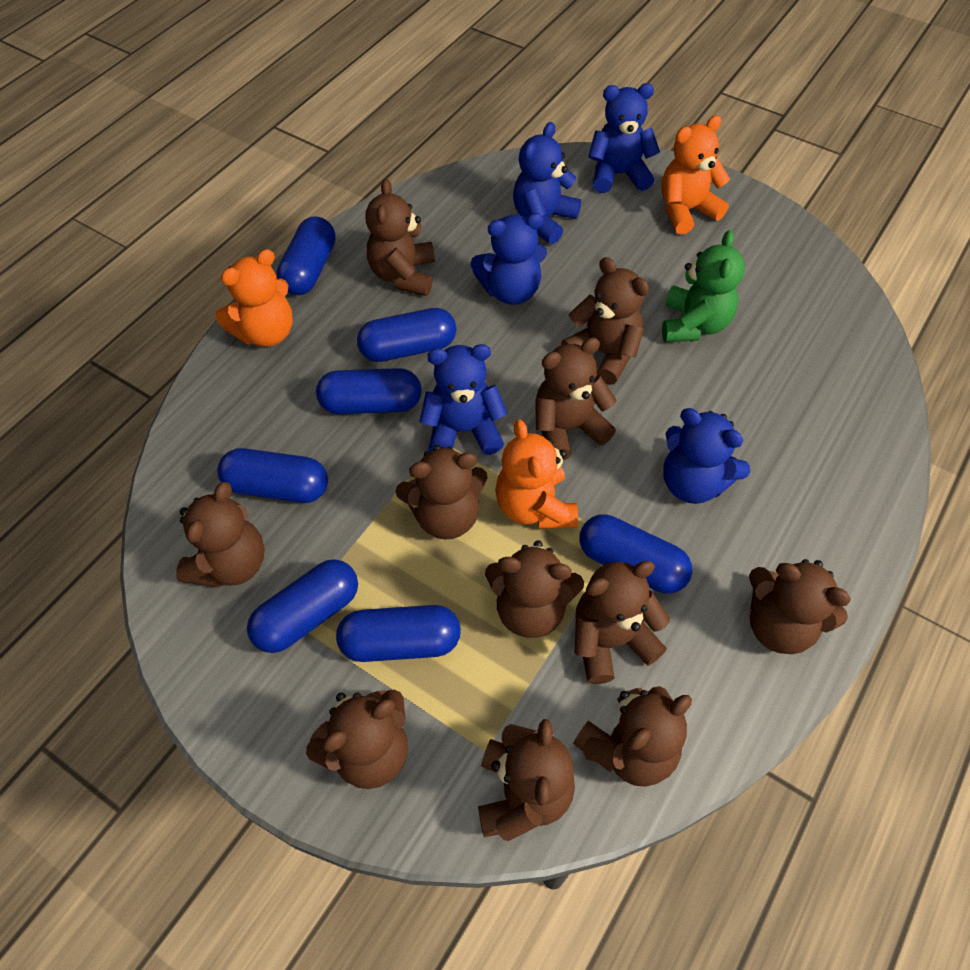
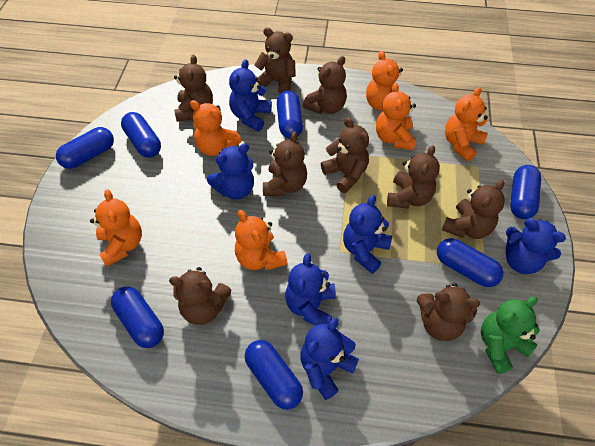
blue teddy bear: [419,344,508,455] [470,213,547,305] [513,122,581,244] [588,83,660,193] [663,408,750,504] = 5 -> [207,143,254,200] [229,59,272,131] [285,253,336,326] [300,318,359,400] [343,195,392,274] [505,218,566,274] = 6
brown teddy bear: [176,482,265,588] [306,690,408,789] [366,179,435,296] [395,445,488,539] [478,719,575,841] [485,540,584,638] [535,338,616,461] [561,257,649,385] [573,686,692,787] [575,561,670,684] [749,559,851,654] = 11 -> [169,267,231,325] [174,55,213,122] [254,28,296,94] [263,131,307,196] [303,56,347,114] [321,117,369,193] [387,145,440,209] [416,283,480,341] [442,180,505,239] = 9
orange teddy bear: [215,249,293,347] [495,420,578,529] [661,115,730,235] = 3 -> [90,190,142,267] [190,100,242,156] [235,210,288,271] [366,51,403,111] [376,83,416,150] [445,87,488,161] = 6

